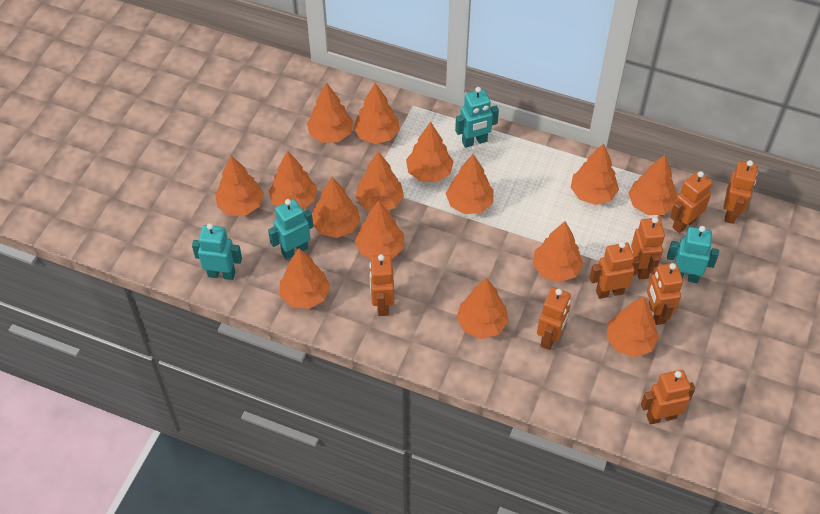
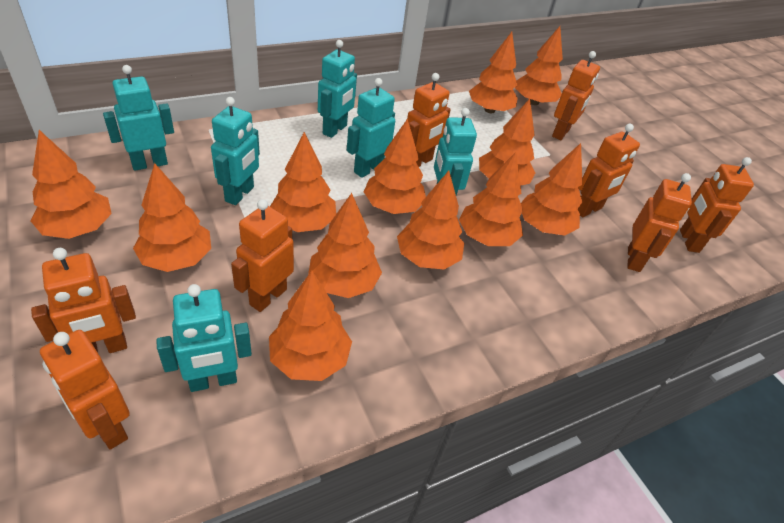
orange tree: [215,156,264,216] [269,150,317,209] [280,248,330,309] [307,82,353,143] [312,177,360,238] [353,83,400,144] [355,152,404,210] [355,200,404,259] [406,122,454,182] [446,154,494,214] [457,278,509,339] [533,221,583,282] [571,143,619,205] [606,296,659,357] [628,155,677,215] = 15 -> [31,130,112,239] [133,163,211,272] [269,271,352,381] [270,132,336,232] [308,193,382,298] [364,119,426,214] [397,171,464,270] [459,152,523,246] [469,32,518,113] [479,99,535,185] [515,26,563,105] [521,143,582,235] = 12
turquoise robot: [192,223,242,280] [268,199,313,260] [455,87,499,148] [667,226,719,283] = 4 -> [103,65,174,171] [156,284,252,392] [211,97,260,205] [318,40,357,138] [347,78,395,178] [434,108,477,195] = 6

